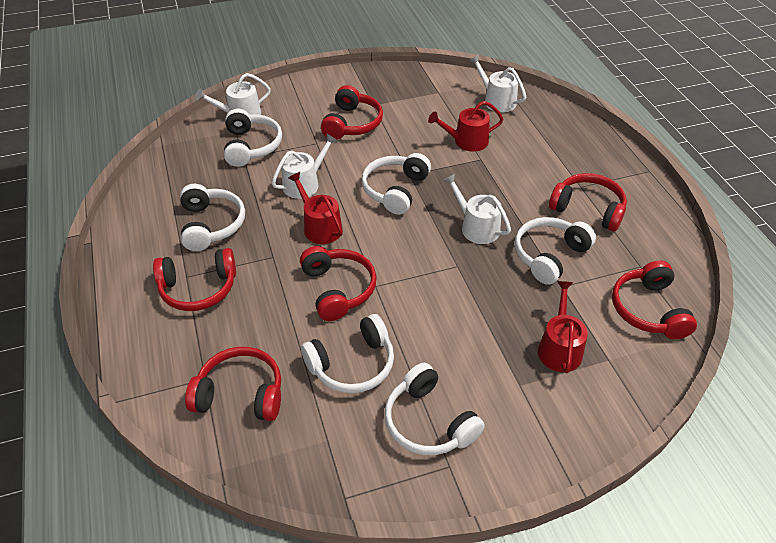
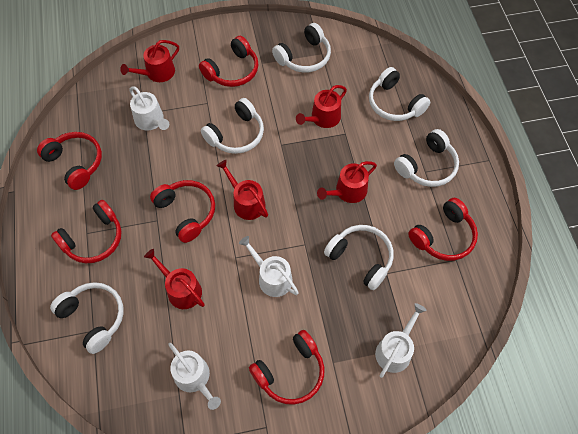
red watering can: [288,172,343,244] [428,101,503,152] [538,281,588,373] = 3 -> [120,40,179,82] [144,249,205,309] [217,160,268,220] [296,85,347,128] [317,161,377,203] = 5

